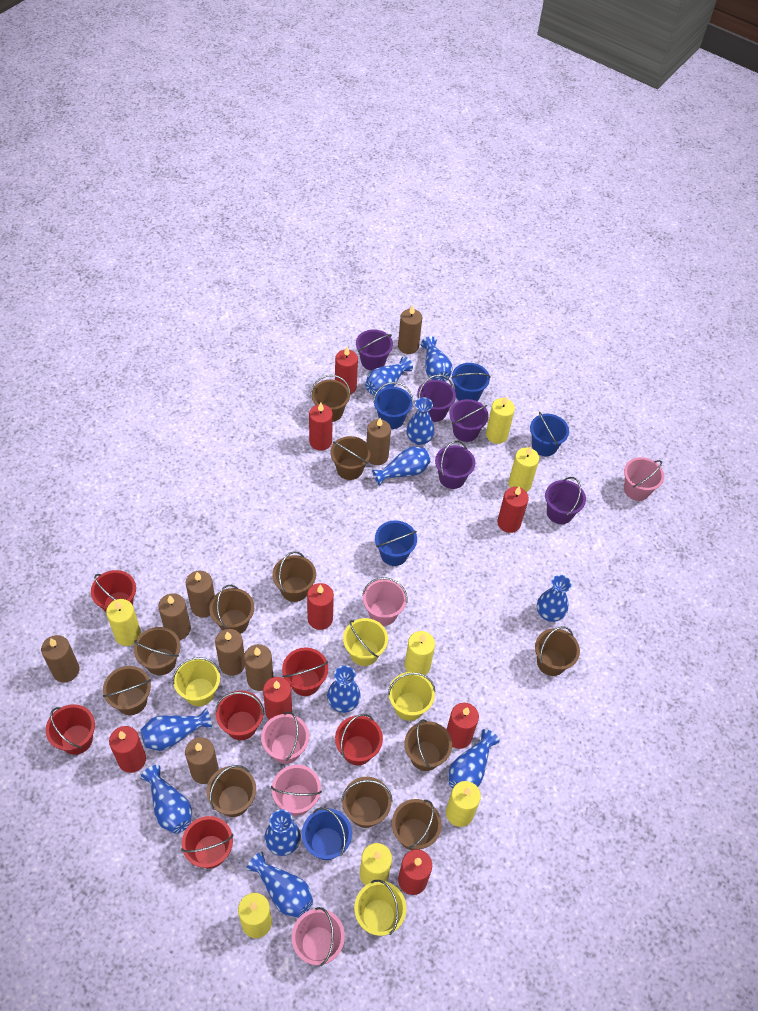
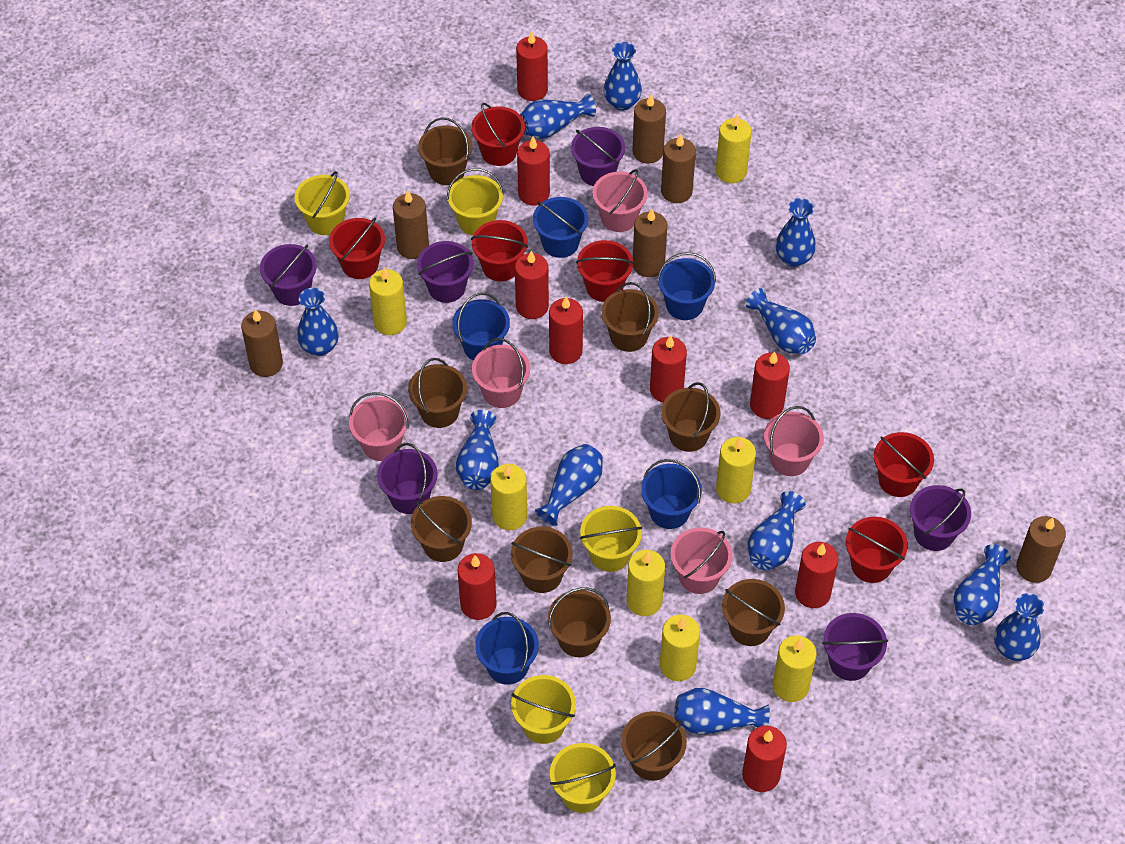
brown bucket: [103,666,151,715] [134,627,180,675] [206,765,256,817] [209,585,254,634] [273,551,316,602] [311,375,351,422] [330,436,371,480] [341,777,393,828] [392,799,442,850] [404,719,452,771] [535,626,580,676] = 11 -> [408,358,467,428] [411,496,472,562] [418,117,472,185] [511,526,573,593] [548,587,611,657] [601,282,659,352] [621,711,687,781] [661,382,720,452] [722,579,785,646] = 9
brown candle: [41,635,79,683] [158,593,191,640] [185,737,219,784] [186,570,215,618] [215,629,245,676] [244,644,273,691] [366,418,391,465] [398,305,422,354] = 8 -> [241,309,283,377] [393,190,429,259] [633,94,666,163] [633,208,667,277] [661,134,696,203] [1016,516,1066,583] = 6
purple bucket: [356,329,393,370] [417,375,456,422] [435,441,475,489] [450,399,488,442] [545,477,586,524] = 5 -> [260,244,317,306] [377,443,438,514] [417,241,473,303] [571,127,625,186] [822,613,888,681] [910,485,971,551] = 6
red candle: [109,726,146,773] [263,677,292,720] [307,583,334,630] [309,403,333,451] [335,347,358,395] [398,849,432,895] [446,703,479,749] [497,486,529,533] = 8 -> [457,553,497,620] [515,251,549,319] [516,31,548,101] [517,137,550,206] [549,297,583,364] [650,335,687,402] [742,725,787,792] [750,351,790,419] [795,542,839,608] = 9
yellow bucket: [172,657,221,706] [343,618,388,666] [354,880,406,936] [388,672,435,721] = 4 -> [295,171,350,235] [447,168,504,235] [511,675,576,744] [550,743,616,813] [580,506,642,572] = 5

